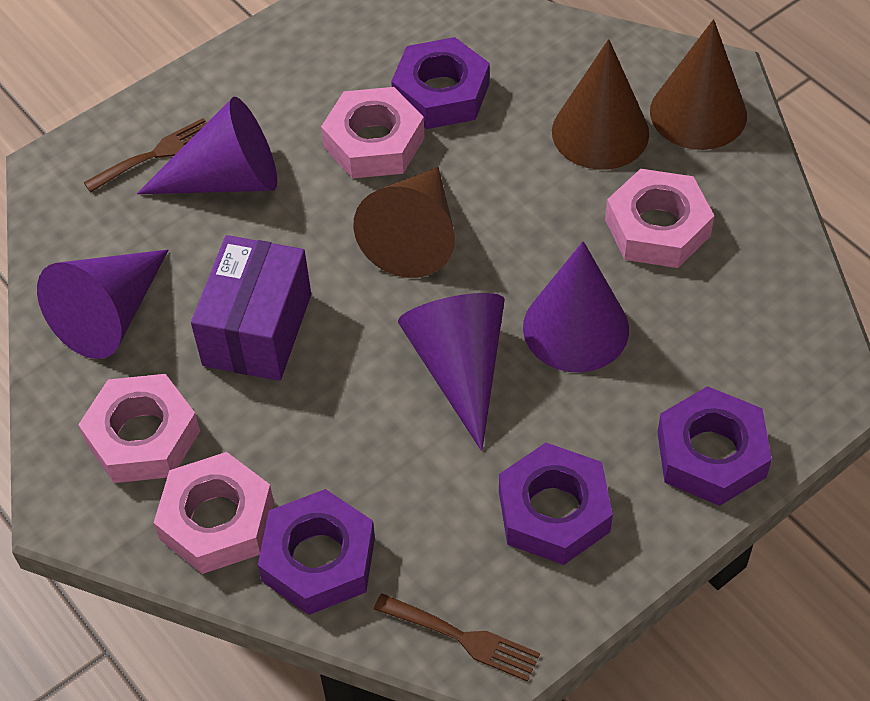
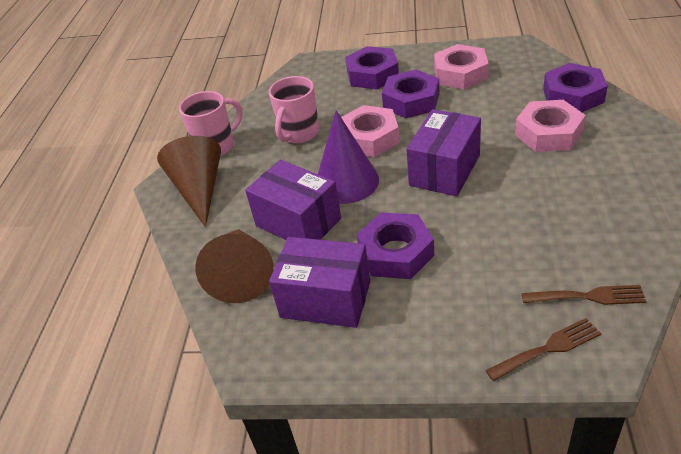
brown cone: [353,167,455,278] [552,39,649,170] [650,19,747,150] = 3 -> [157,136,221,227] [195,229,274,303] = 2
pink mug: none = 0 -> [179,91,243,156] [269,76,319,144] = 2
pink nut: [78,374,200,483] [154,452,274,574] [321,87,425,179] [605,169,714,268] = 4 -> [341,105,400,157] [434,44,489,90] [515,100,586,152] = 3
purple box: [191,235,311,381] = 1 -> [245,160,341,240] [269,237,370,328] [406,109,481,196] = 3
purple cone: [37,250,168,359] [137,97,277,194] [398,293,505,451] [523,241,629,373] = 4 -> [318,110,379,204] = 1

